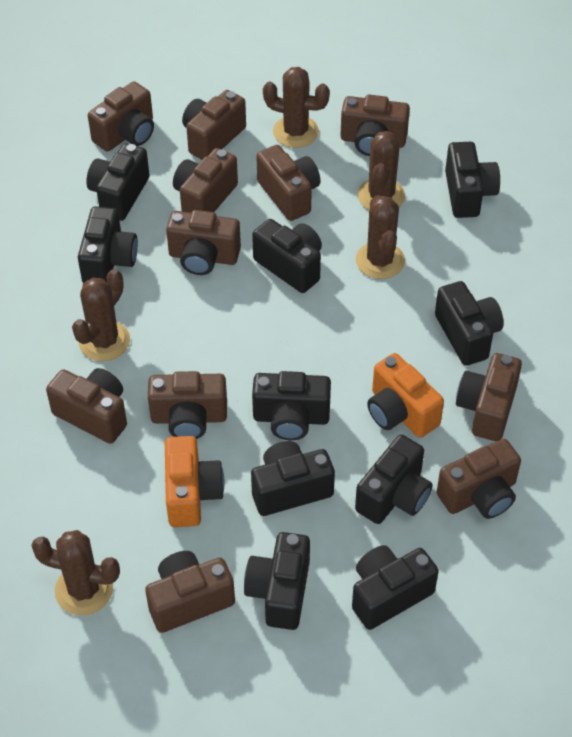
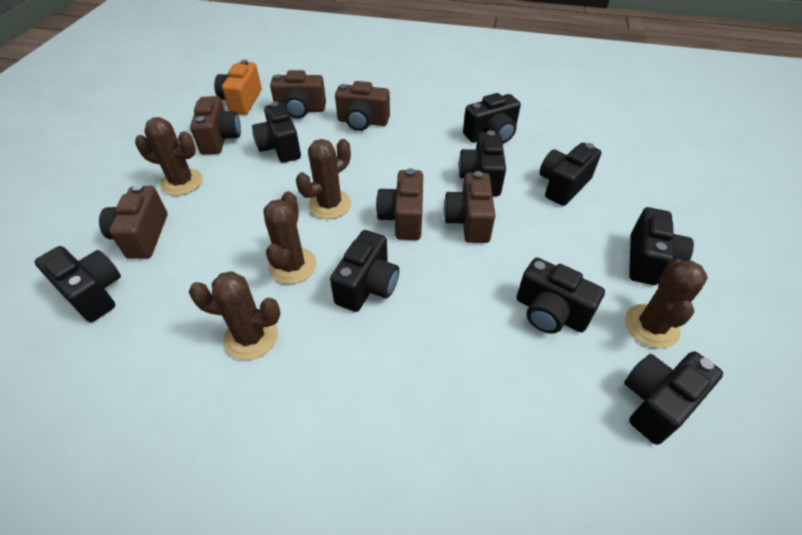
black camera: [78,206,138,283] [86,143,149,221] [244,532,310,630] [251,441,335,516] [252,219,322,293] [252,371,331,440] [352,545,439,630] [355,435,433,524] [435,281,504,366] [445,142,500,218] = 10 -> [35,246,121,322] [252,102,301,163] [330,230,399,312] [459,130,506,196] [463,93,521,144] [517,258,605,334] [540,143,601,206] [624,351,723,445] [629,207,694,285] = 9
brown camera: [46,368,127,444] [88,81,154,152] [145,551,235,633] [148,371,227,439] [166,210,241,275] [173,148,238,213] [182,90,246,160] [256,145,320,221] [340,95,410,156] [437,439,521,519] [456,353,522,441] = 11 -> [99,184,167,259] [190,96,241,154] [270,70,326,119] [335,81,390,131] [376,168,423,240] [444,171,495,243] = 6
orange camera: [165,436,224,527] [367,353,444,438] = 2 -> [214,60,262,115] = 1

